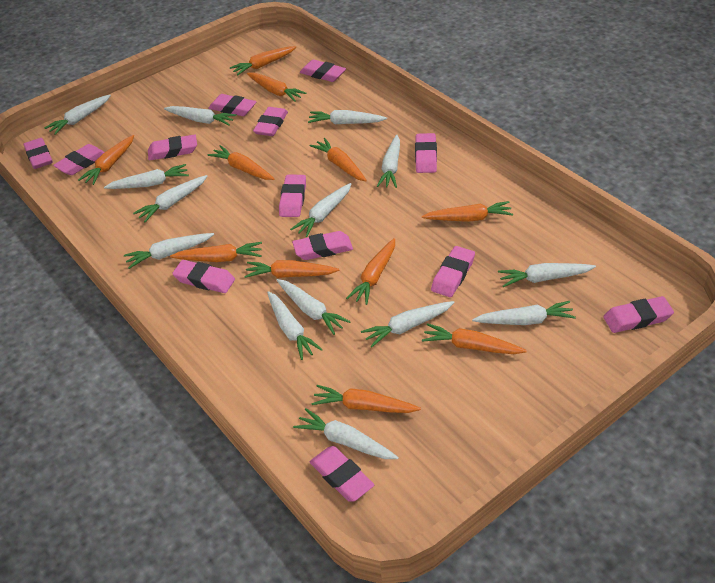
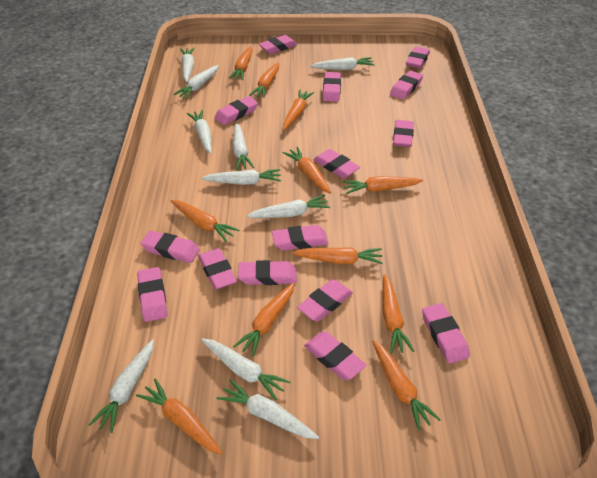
pink eraser: [23,138,53,169] [53,144,105,175] [148,134,197,160] [172,260,235,293] [209,94,257,116] [253,107,288,136] [279,175,306,217] [292,231,353,260] [300,59,346,82] [310,446,374,502] [415,133,437,173] [431,246,475,297] [603,296,674,333] = 13 -> [137,267,167,322] [140,230,200,263] [198,248,237,289] [214,96,258,125] [238,260,297,285] [259,35,298,54] [272,225,328,250] [297,279,353,322] [304,331,366,380] [313,149,360,178] [323,72,341,102] [390,70,423,100] [393,120,414,147] [406,47,430,69] [422,303,470,363] = 15
white carrot: [45,95,111,135] [104,164,189,189] [124,233,214,269] [133,175,208,222] [164,106,237,125] [267,291,323,360] [277,279,351,335] [290,183,351,237] [293,408,399,459] [308,110,387,124] [361,301,455,347] [377,135,400,188] [472,301,576,325] [498,263,596,287] = 14 -> [89,339,154,433] [173,65,219,99] [180,48,195,82] [187,110,212,154] [201,169,281,185] [201,338,290,400] [216,379,319,439] [232,123,254,170] [246,195,330,218] [310,57,375,70] = 10

